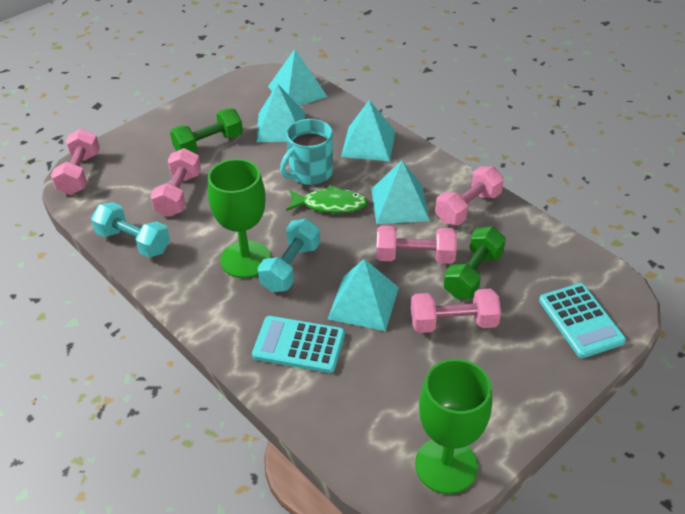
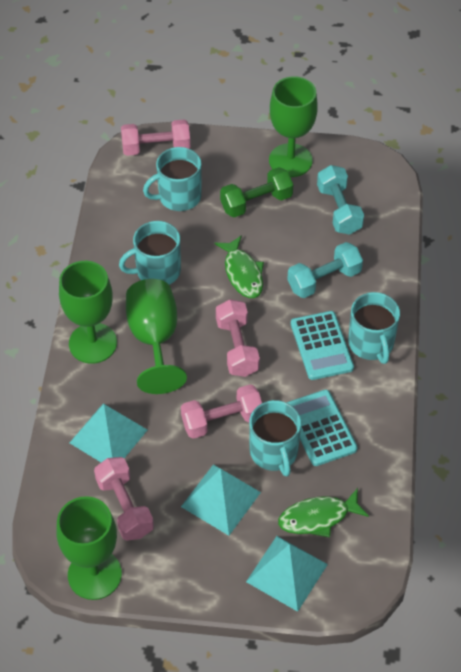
green dumbbell: [170,108,243,153] [443,227,506,299] = 2 -> [220,167,293,217] = 1
green fish: [286,185,368,213] = 1 -> [214,235,264,298] [278,488,369,537] = 2
green goblet: [208,159,271,278] [415,359,492,494] = 2 -> [56,496,122,600] [59,261,117,364] [126,279,187,394] [269,76,318,177] = 4
pink dumbbell: [51,128,100,195] [151,148,201,217] [376,226,457,264] [411,288,501,333] [435,166,504,225] = 5 -> [94,457,154,541] [121,119,190,156] [181,384,262,439] [216,299,260,377] = 4
turquoise mug: [280,119,333,185] = 1 -> [119,221,181,284] [143,147,202,211] [249,400,301,477] [348,292,400,364] = 4
turquoise pyramid: [256,83,305,142] [268,49,328,106] [328,259,399,331] [341,100,396,161] [371,160,430,224] = 5 -> [70,404,147,462] [181,465,261,536] [246,536,328,612] = 3

